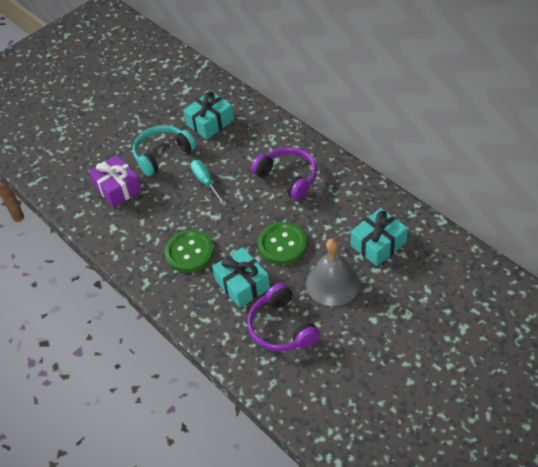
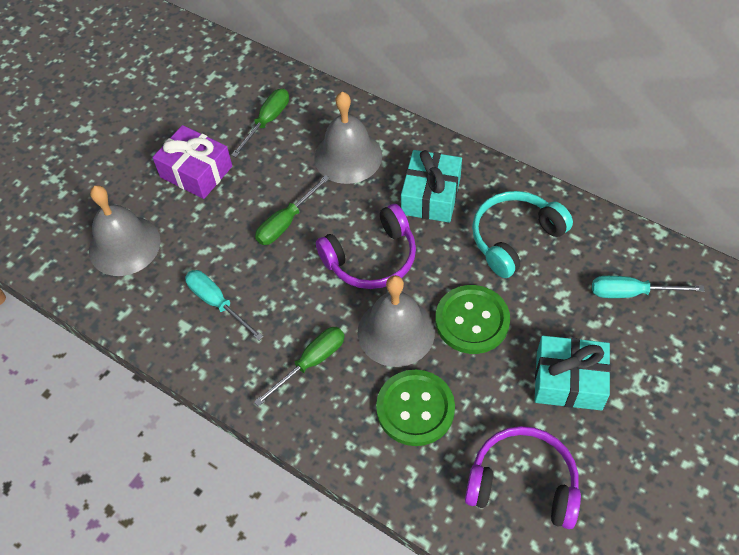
green screwdriver: none = 0 -> [231,89,289,157] [254,327,345,407] [255,175,330,245] = 3
grey bell: [306,239,360,306] = 1 -> [89,185,161,276] [315,92,382,184] [358,275,435,367] = 3
turquoise gift: [183,91,234,139] [212,247,270,308] [351,208,408,266] = 3 -> [401,150,462,223] [535,336,611,410] = 2
turquoise screwdriver: [191,160,227,207] = 1 -> [185,270,264,340] [592,276,705,298] = 2

